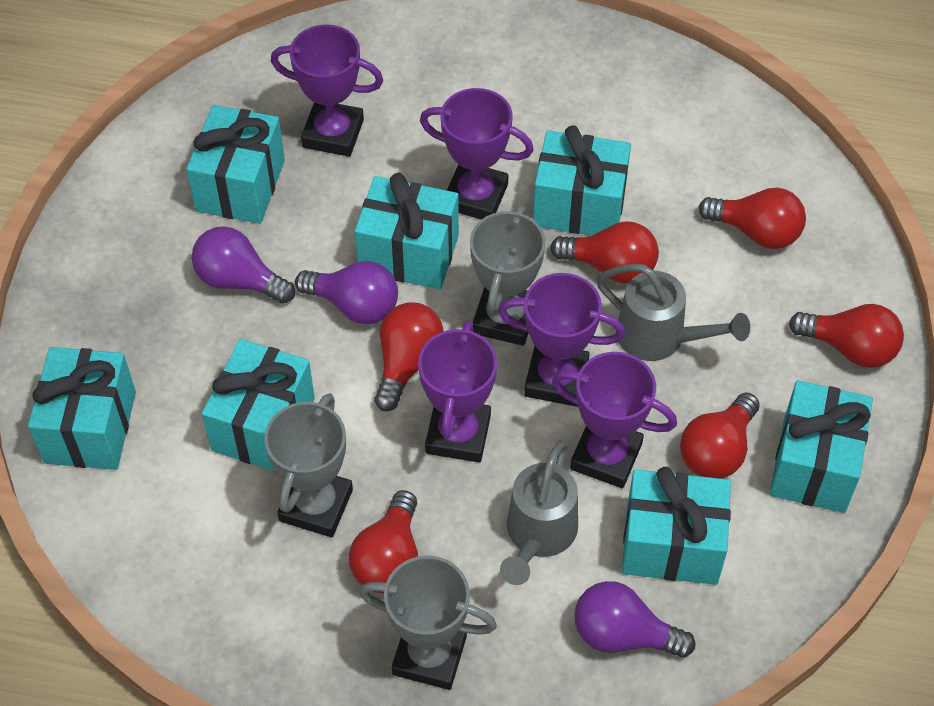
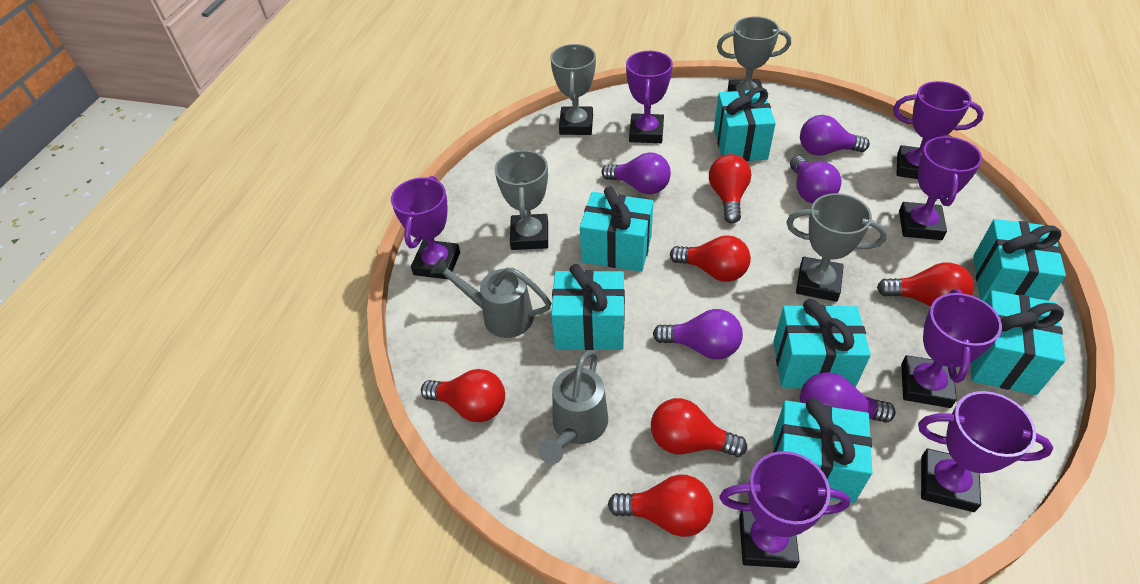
grey trophy: [264,393,353,537] [359,555,497,690] [470,206,546,346] = 3 -> [495,149,548,250] [550,44,596,135] [717,16,791,92] [786,193,887,302] = 4
purple light bulb: [192,226,295,304] [295,261,398,324] [575,581,695,658] = 3 -> [602,152,671,194] [653,309,743,359] [790,156,841,204] [800,115,870,156] [800,372,896,423] = 5
purple trophy: [271,24,383,157] [418,321,497,463] [420,88,534,220] [498,273,625,407] [552,352,677,488] = 5 -> [391,176,460,279] [626,51,673,143] [719,451,851,569] [893,81,984,179] [899,135,982,240] [901,289,1002,408] [918,391,1053,512] = 7

